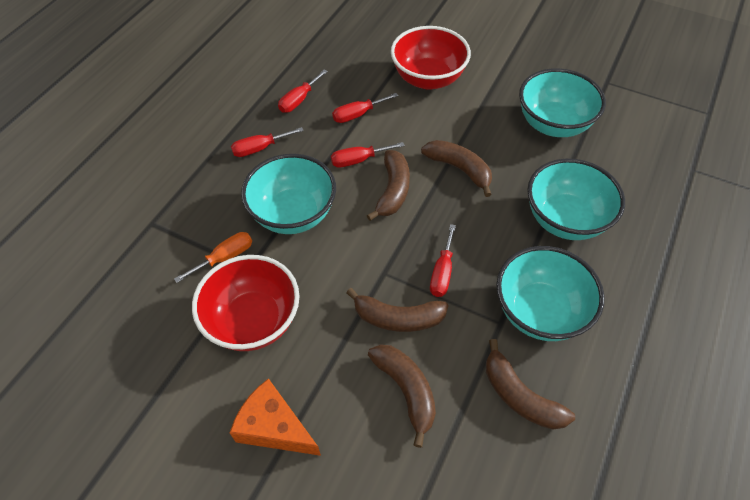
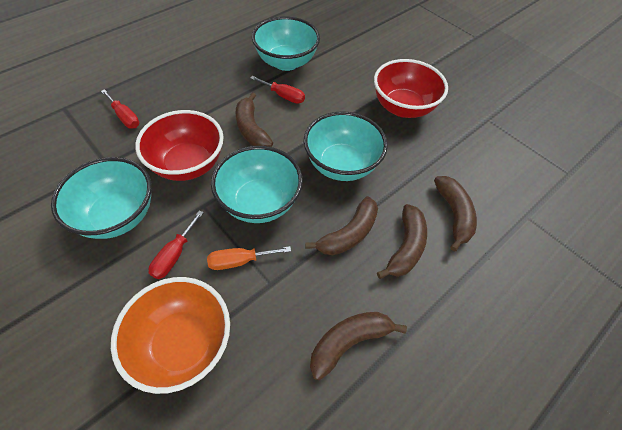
orange bowl: none = 0 -> [111,277,230,394] = 1
orange cheese: [230,378,321,456] = 1 -> none = 0
red screwdriver: [231,127,304,157] [278,69,328,113] [331,142,405,168] [332,93,399,123] [430,224,456,297] = 5 -> [101,89,140,128] [149,210,204,279] [250,76,305,104] = 3

